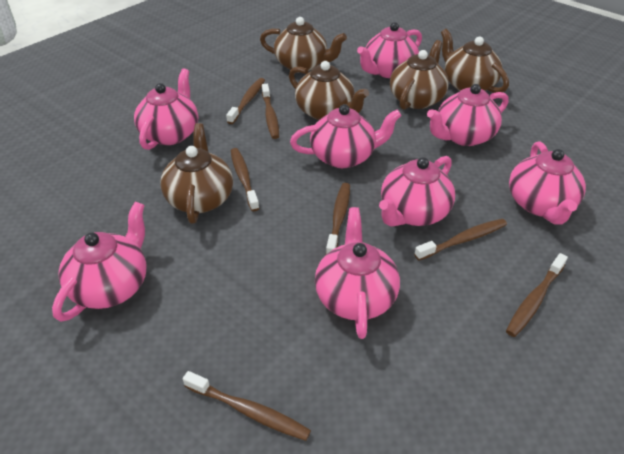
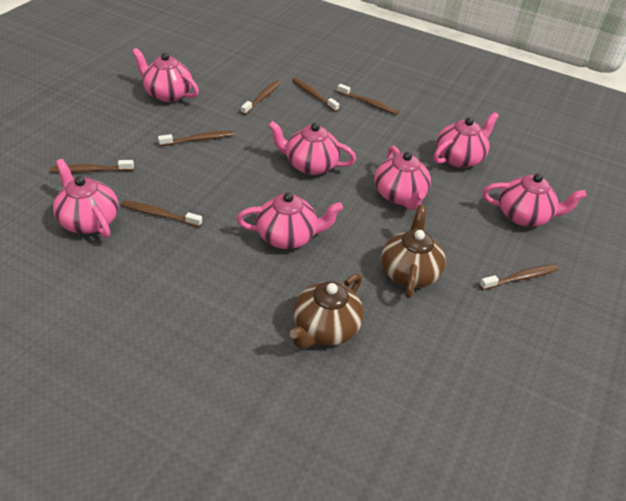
brown teapot: [160,123,233,224] [260,17,347,71] [289,61,369,120] [390,40,449,110] [441,29,509,93] = 5 -> [289,274,364,349] [381,205,446,298] = 2
pink teapot: [52,202,147,322] [134,68,198,150] [290,104,402,168] [315,207,400,339] [357,22,422,78] [379,156,455,227] [427,84,509,146] [509,141,586,224] = 8 -> [53,159,118,238] [132,48,199,102] [237,192,343,249] [268,121,356,175] [374,146,431,210] [433,112,499,168] [483,173,587,227] = 7

